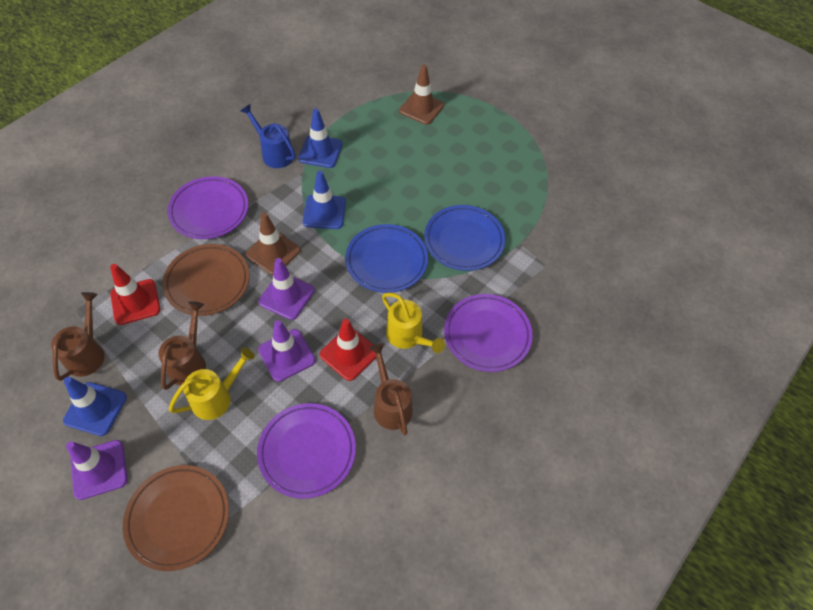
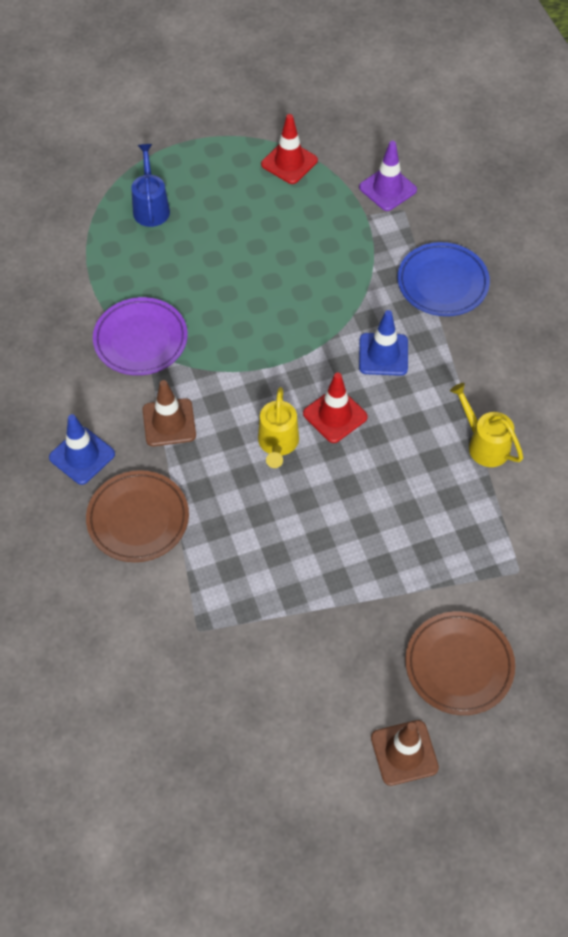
blue plate: [345,224,428,293] [424,205,505,271] = 2 -> [397,242,490,316] = 1
blue traffic cone: [63,377,127,436] [298,109,343,168] [303,171,346,229] = 3 -> [49,414,115,485] [359,310,408,376] = 2
brown watering can: [51,292,105,381] [158,301,206,390] [369,343,413,435] = 3 -> none = 0
purple plate: [167,176,249,239] [257,403,356,499] [444,294,533,372] = 3 -> [93,297,188,375] = 1
purple traffic cone: [66,440,128,500] [258,320,316,382] [259,258,314,320] = 3 -> [359,141,417,211] = 1

